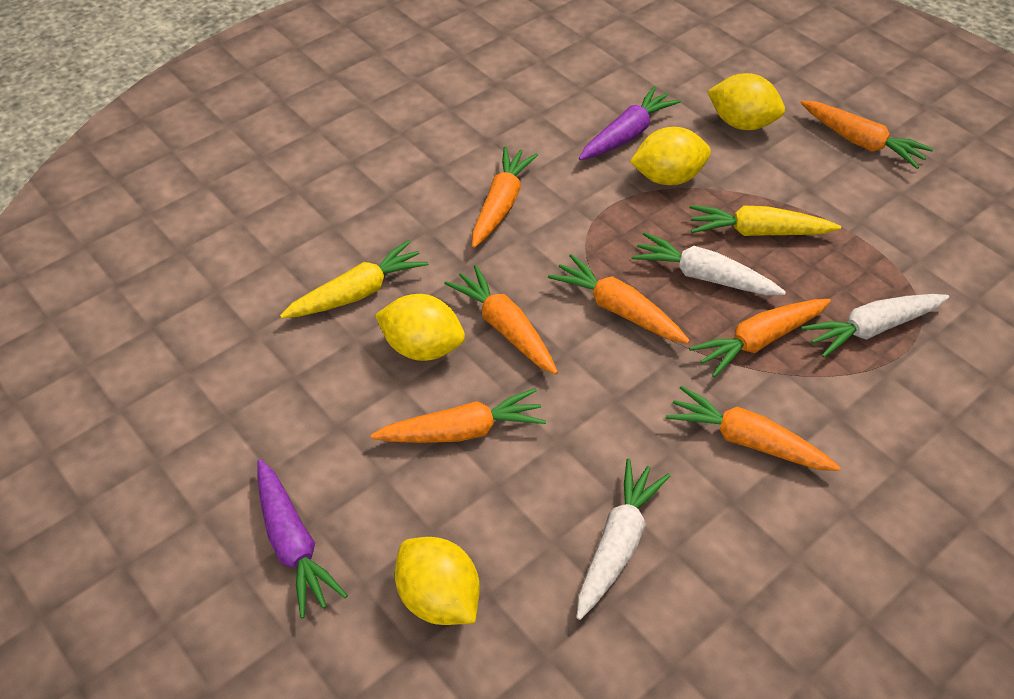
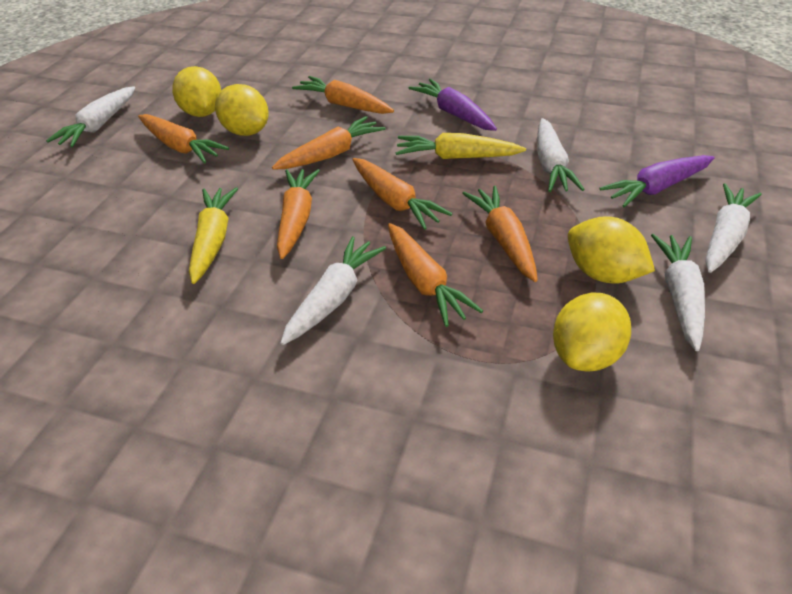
white carrot: [577,459,670,620] [631,232,786,295] [801,294,949,358] = 3 -> [46,86,135,147] [281,236,386,345] [537,118,585,192] [651,234,705,351] [706,183,762,273] = 5

